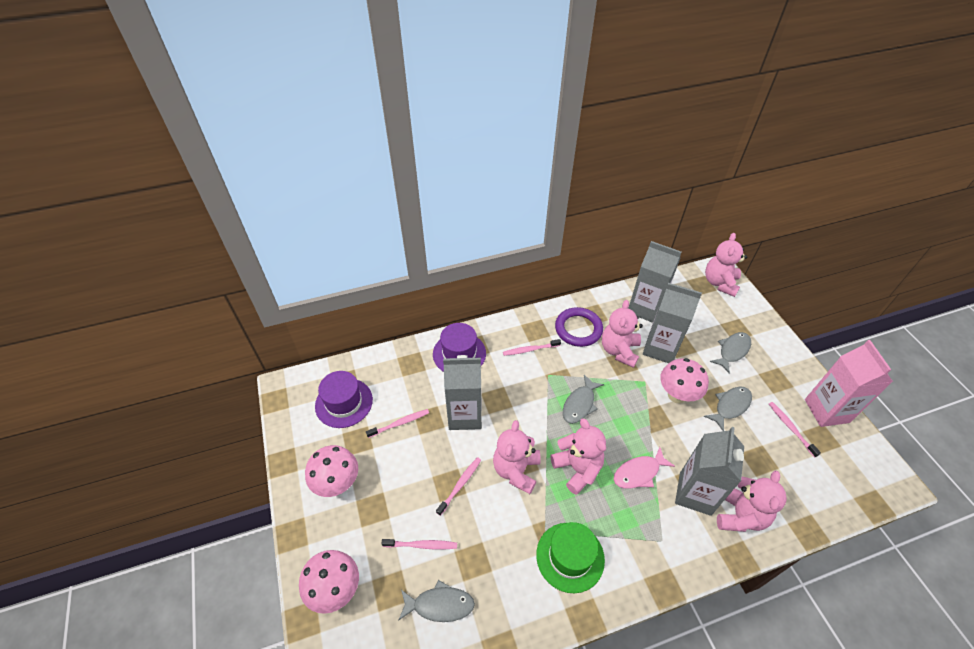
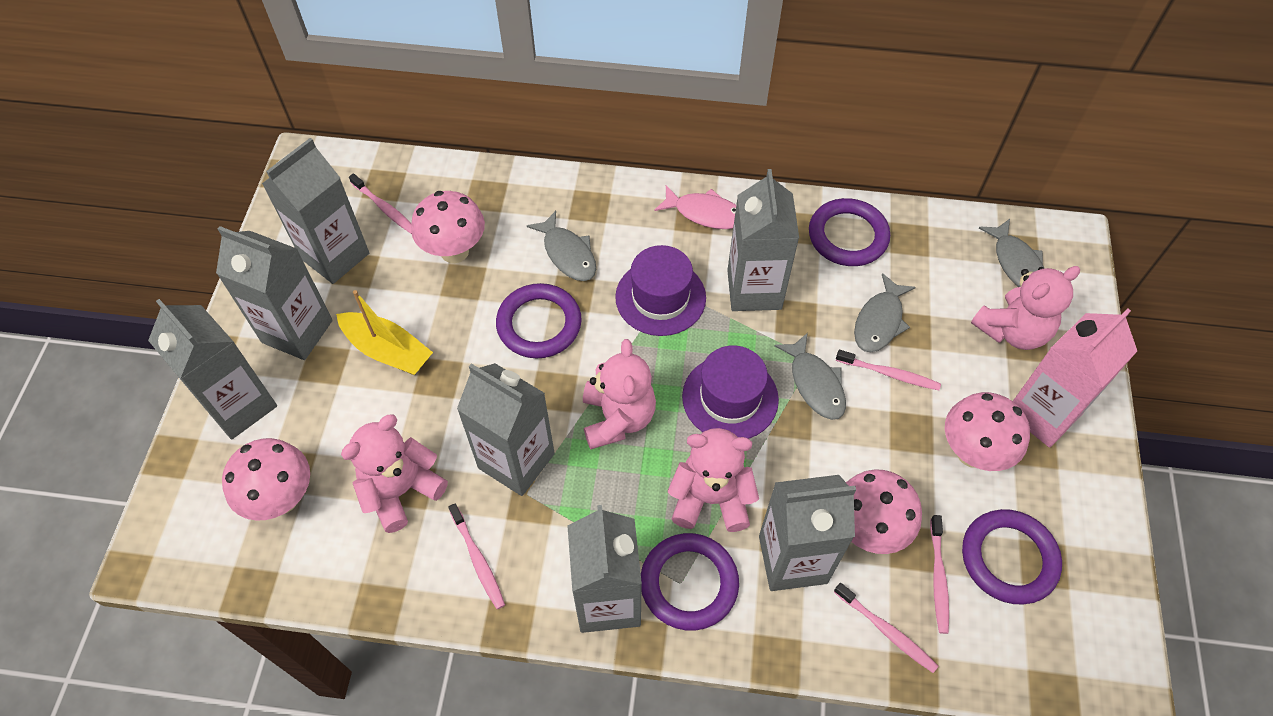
green hat: [536,522,605,593] = 1 -> none = 0
grey carton: [443,355,482,430] [628,241,682,323] [643,283,702,363] [675,427,744,516] = 4 -> [148,299,277,439] [216,226,333,360] [262,138,369,284] [457,363,555,496] [567,505,642,633] [727,169,799,311] [759,475,856,591] = 7
pink mushroom: [299,550,359,614] [305,445,358,497] [660,358,709,404] = 3 -> [222,438,310,521] [411,191,485,263] [846,469,922,554] [945,392,1030,471] = 4
pink teddy bear: [493,420,541,494] [550,418,606,495] [602,300,643,368] [705,233,747,297] [717,471,787,532] = 5 -> [341,414,448,533] [583,339,656,449] [668,428,759,532] [971,266,1080,350] = 4
purple ring: [555,307,603,347] = 1 -> [496,283,582,358] [641,533,739,630] [809,198,890,266] [962,509,1062,604] = 4
yellow boat: none = 0 -> [336,290,433,375] = 1

